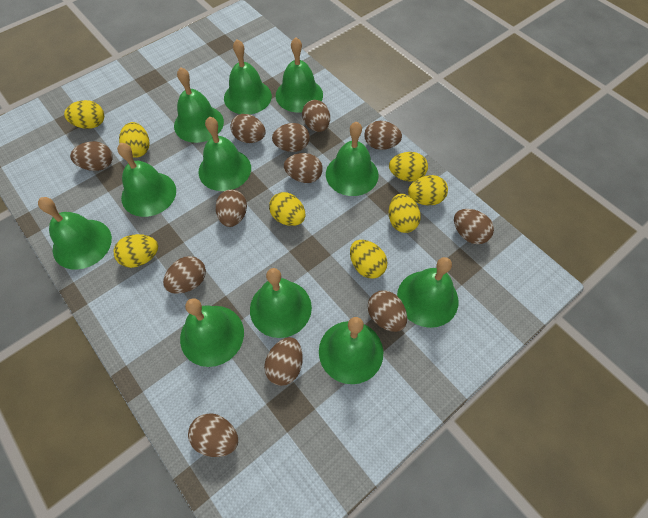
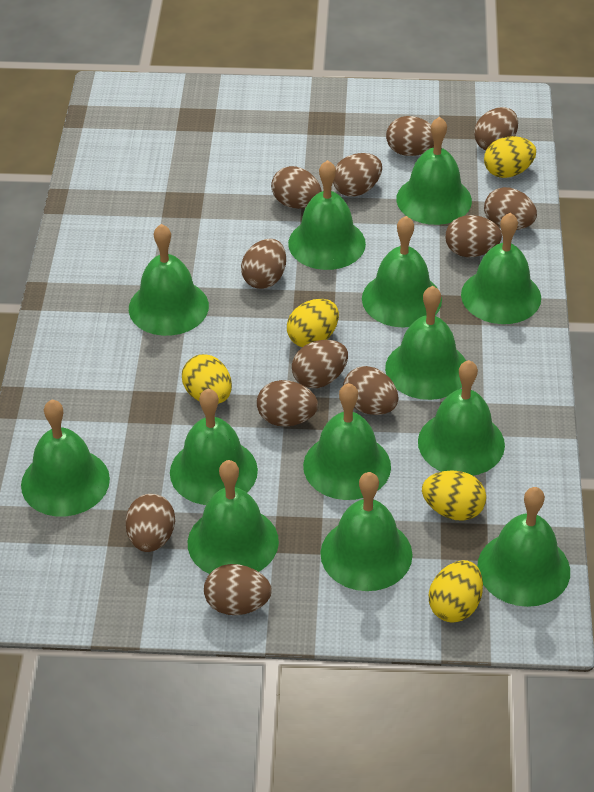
green bell: [38,197,112,270] [117,143,176,217] [174,67,224,143] [180,298,244,367] [199,117,251,191] [224,39,272,114] [250,268,312,338] [276,37,323,113] [319,317,383,384] [326,122,379,196] [397,257,458,328] = 11 -> [21,400,110,517] [129,224,209,336] [170,389,258,505] [188,460,279,574] [288,160,366,270] [303,383,391,500] [320,472,412,591] [362,216,442,328] [385,286,466,400] [396,117,472,225] [418,360,505,476] [461,213,541,324] [477,487,570,607] = 13
yellow egg: [64,100,104,129] [114,234,158,268] [119,122,149,158] [269,192,305,226] [350,240,387,279] [389,152,428,182] [389,194,421,233] [408,175,448,205] = 8 -> [182,354,232,404] [287,299,339,347] [422,470,486,521] [429,560,483,623] [484,136,536,178] = 5

